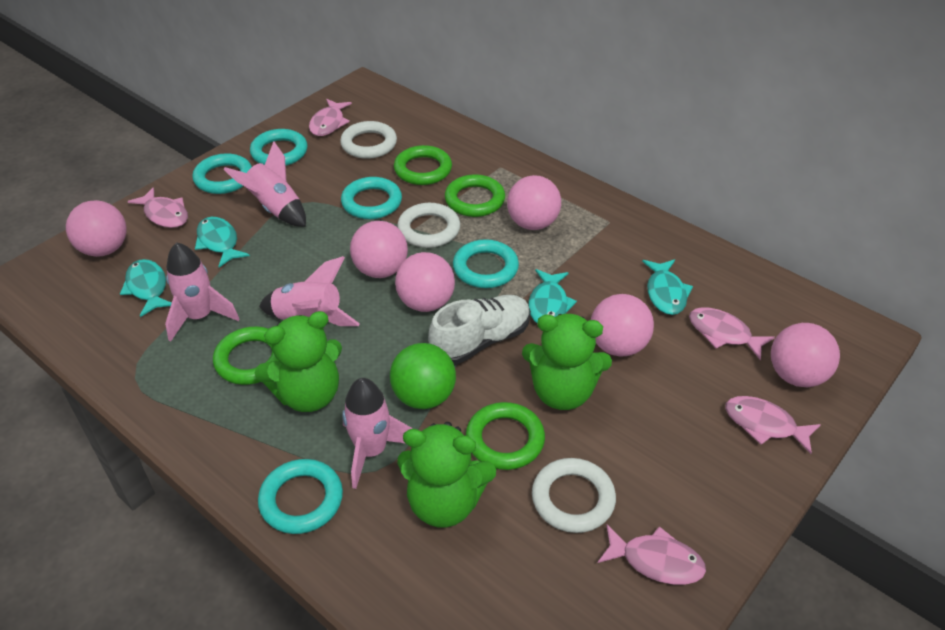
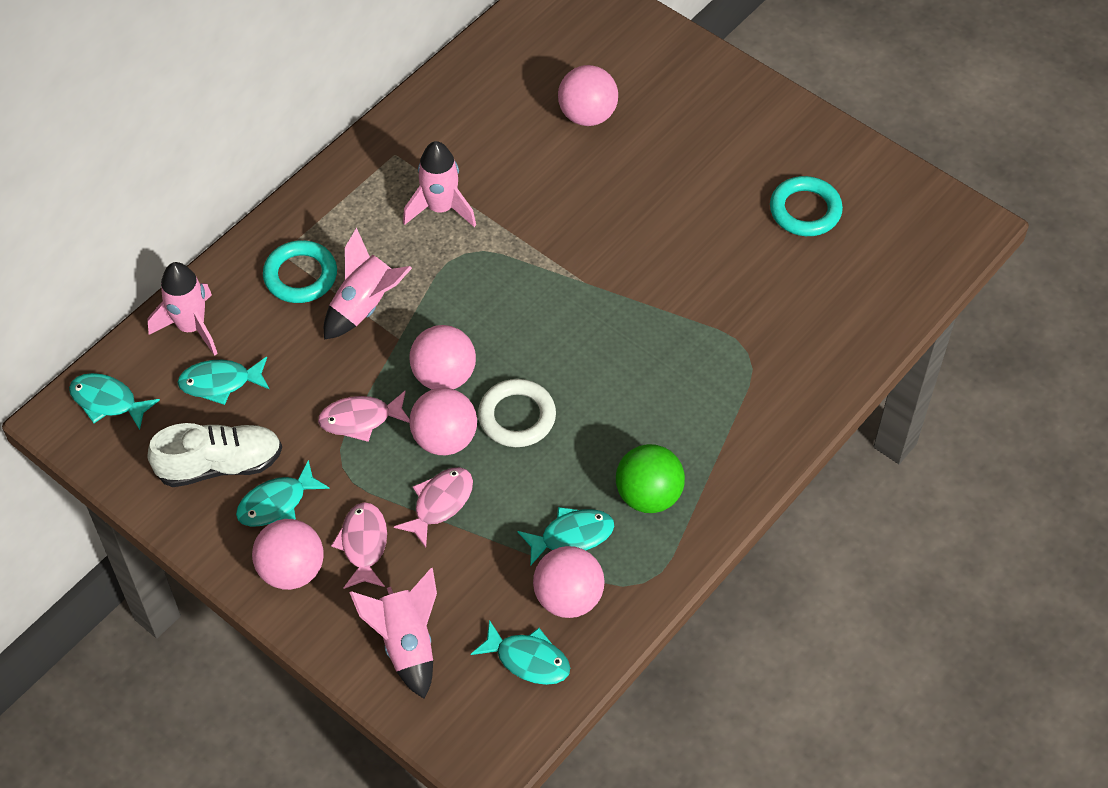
green ring: [213,327,278,385] [394,145,452,185] [445,174,505,217] [466,402,545,470] = 4 -> none = 0
green teddy bear: [255,311,342,412] [397,422,496,528] [522,314,612,410] = 3 -> none = 0
pink ball: [66,200,127,257] [350,221,408,278] [395,252,455,312] [507,175,561,230] [591,294,654,357] [771,323,840,387] = 6 -> [252,519,324,590] [409,325,476,389] [409,388,477,455] [533,546,605,618] [558,65,618,126] = 5
pink fish: [128,187,188,228] [309,99,352,136] [598,525,706,585] [689,307,775,360] [725,396,821,454] = 5 -> [318,391,410,442] [331,502,387,589] [394,467,473,548] = 3
turquoise fish: [120,259,172,317] [195,217,250,268] [528,269,577,324] [642,259,693,315] = 4 -> [69,373,160,430] [177,357,270,405] [236,460,330,527] [471,620,570,685] [518,507,614,566] = 5
turquoise ring: [192,153,252,194] [250,129,307,166] [258,459,343,534] [341,177,402,219] [453,239,519,288] = 5 -> [263,240,337,303] [770,176,843,236] = 2
white ring: [340,121,397,159] [397,203,460,248] [532,458,616,533] = 3 -> [478,379,556,447] = 1

